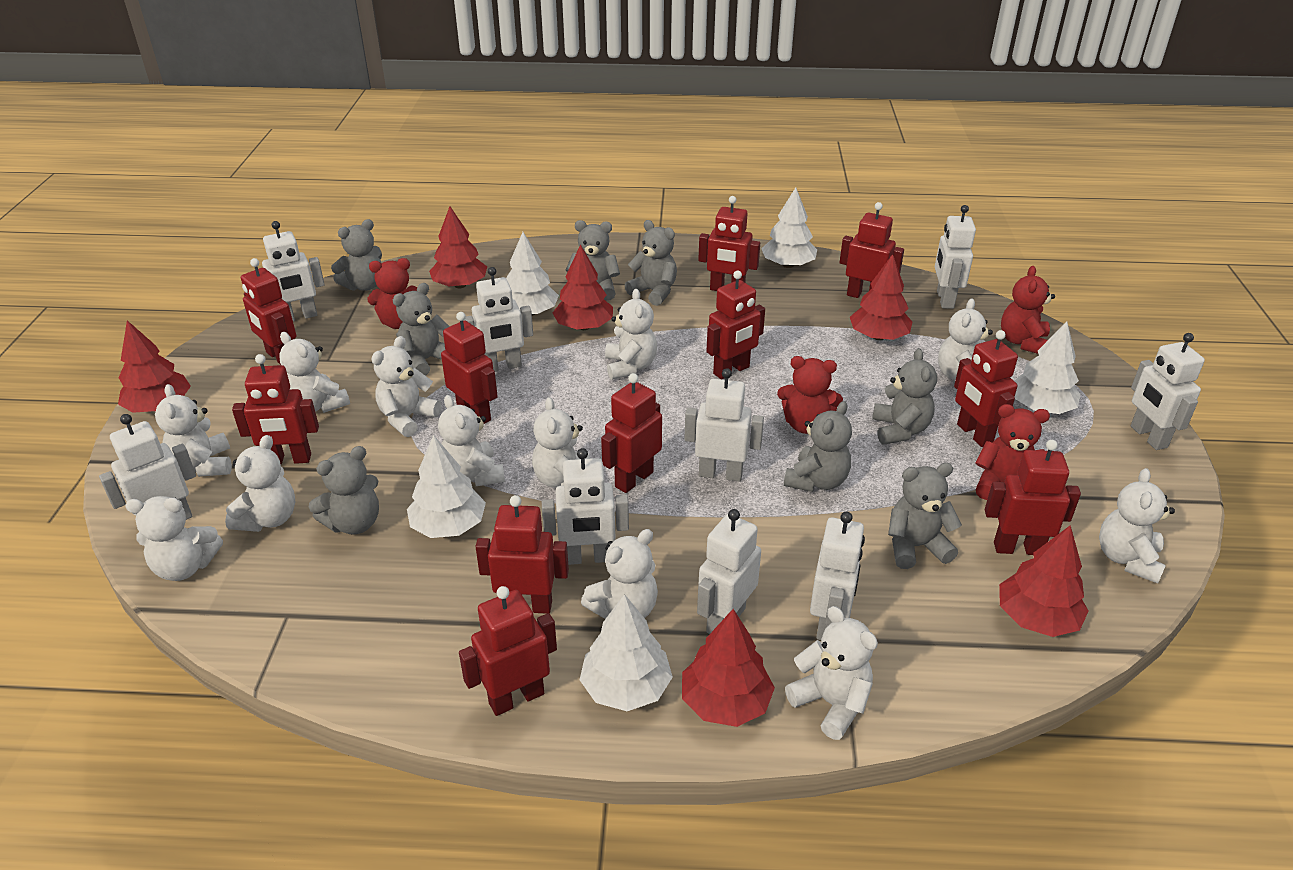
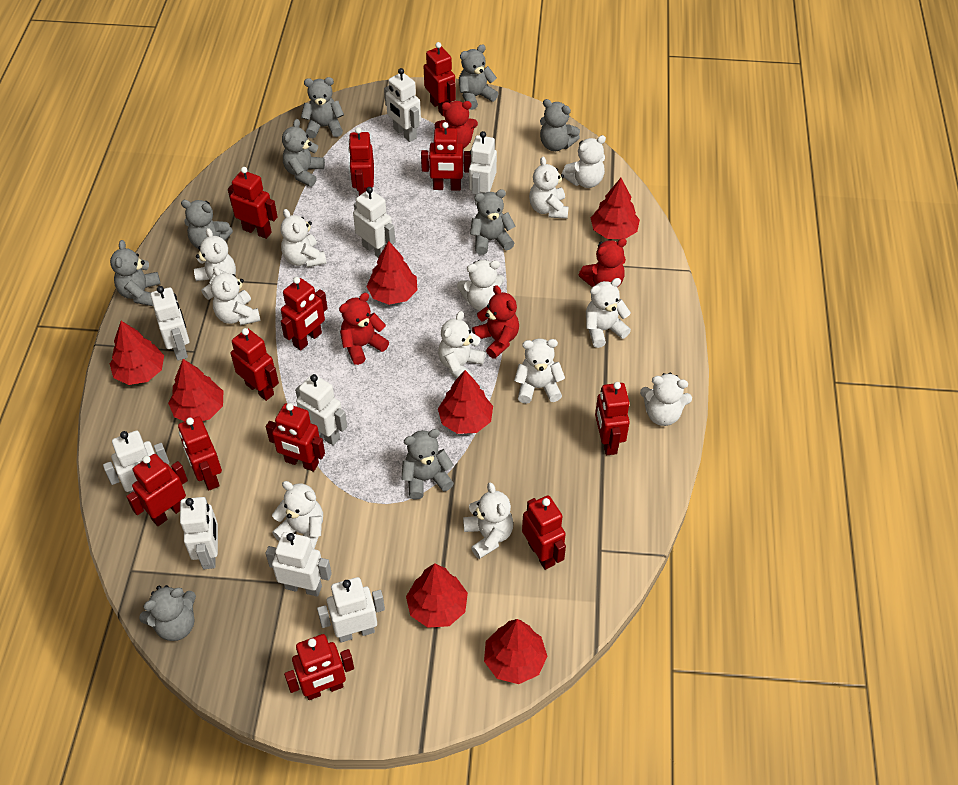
grey teddy bear: [309,446,379,535] [331,219,382,291] [393,283,450,376] [566,220,620,301] [625,220,677,306] [784,401,852,492] [872,348,937,445] [888,463,962,569] = 8 -> [110,240,161,306] [139,585,196,641] [181,200,233,249] [282,119,325,187] [301,77,344,138] [402,429,454,500] [459,45,498,110] [470,189,515,255] [540,99,580,151] = 9
red robot: [232,354,319,464] [241,258,296,365] [441,312,498,424] [459,586,557,716] [475,495,569,613] [601,373,662,493] [698,196,760,291] [706,270,765,379] [839,202,904,298] [954,330,1018,447] [985,440,1081,555] = 11 -> [126,454,188,526] [178,416,222,490] [228,167,278,239] [231,328,279,401] [266,403,325,472] [281,277,328,351] [284,634,354,700] [348,127,374,196] [421,122,471,191] [423,42,456,116] [522,495,566,570] [595,382,630,455] = 12
red tree: [118,320,191,413] [429,206,487,288] [553,245,613,330] [682,609,775,727] [850,254,912,340] [999,525,1088,637] = 6 -> [110,321,164,385] [168,359,223,421] [366,241,418,305] [406,563,468,628] [438,370,493,434] [484,619,547,684] [591,178,640,239] = 7
white tree: [407,435,486,538] [506,232,559,316] [580,594,673,711] [761,187,817,268] [1014,322,1081,414] = 5 -> none = 0

